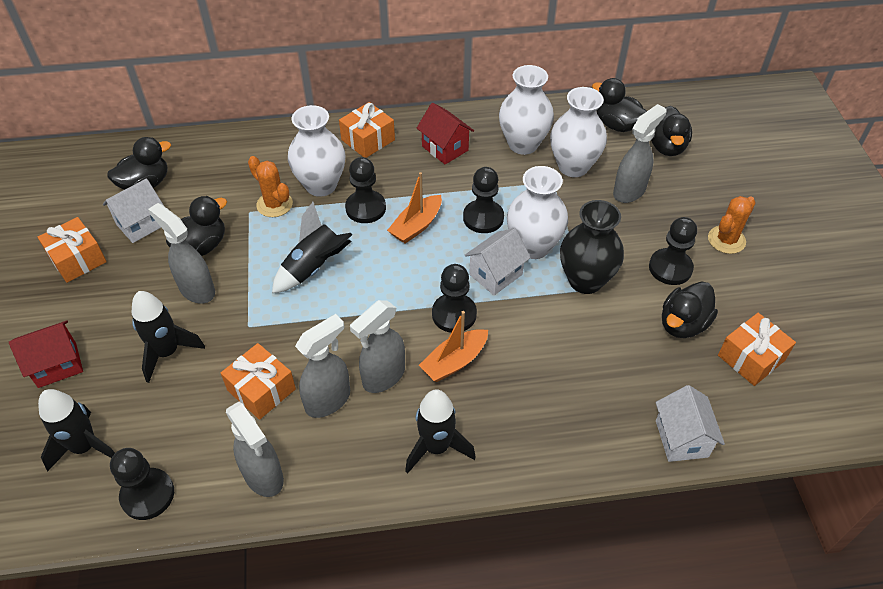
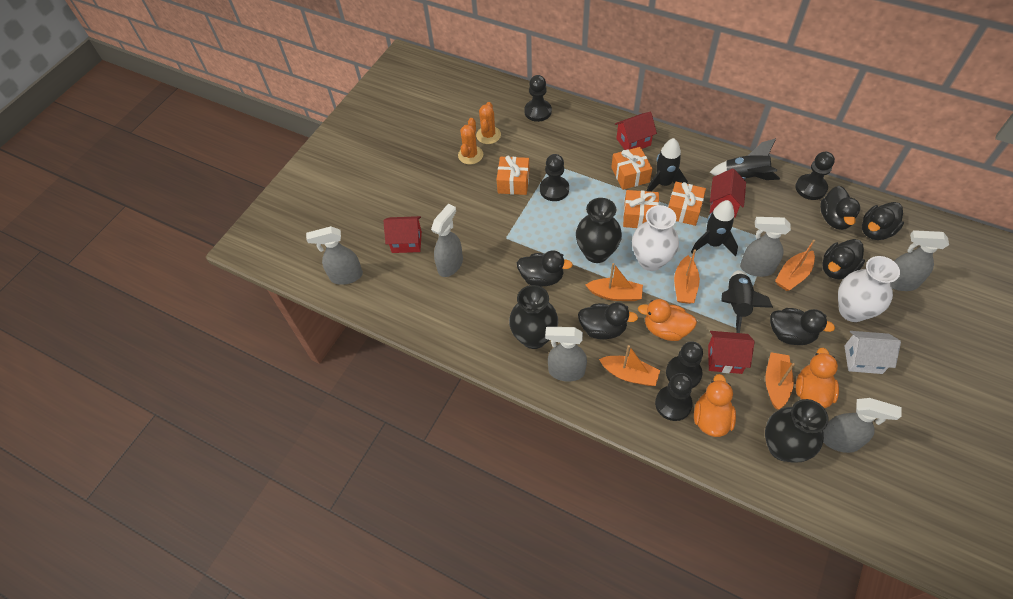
black duck: [107,137,171,190] [166,196,227,256] [592,78,647,132] [651,106,692,156] [662,282,718,338] = 5 -> [517,250,573,287] [578,302,638,339] [770,308,835,345] [820,186,860,230] [822,239,865,279] [862,202,904,240] = 6
black vase: [560,200,624,294] = 1 -> [509,285,558,349] [576,198,622,263] [765,399,829,463] = 3
grey spray bottle: [148,203,215,304] [226,402,284,497] [295,314,350,418] [350,300,405,393] [613,104,667,203] = 5 -> [306,226,363,285] [431,204,463,277] [545,327,587,381] [740,217,791,277] [823,398,902,453] [890,230,949,291] = 6
orange boat: [387,172,442,244] [419,311,488,382] = 2 -> [586,263,643,301] [599,345,660,386] [674,249,700,304] [765,352,795,410] [775,240,815,291] = 5
orange duck: none = 0 -> [638,299,697,341] [694,374,736,437] [796,348,839,408] = 3
red house: [9,321,83,388] [417,103,474,165] = 2 -> [384,216,422,253] [615,112,657,150] [708,331,755,374] [710,168,746,218] = 4
white house: [103,179,164,243] [465,228,531,295] [656,385,725,462] = 3 -> [845,331,901,374] = 1
white vase: [288,105,345,197] [499,65,554,155] [507,166,568,259] [550,87,607,177] = 4 -> [632,205,679,271] [838,256,900,322] = 2

